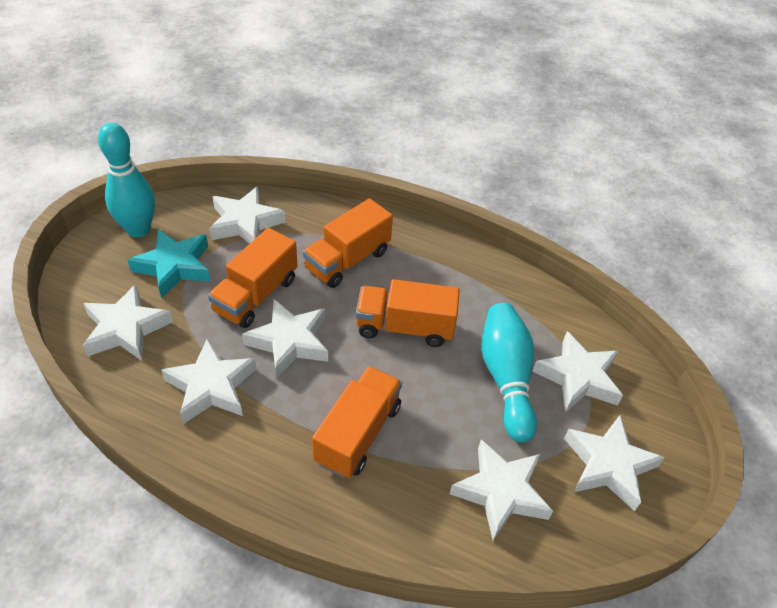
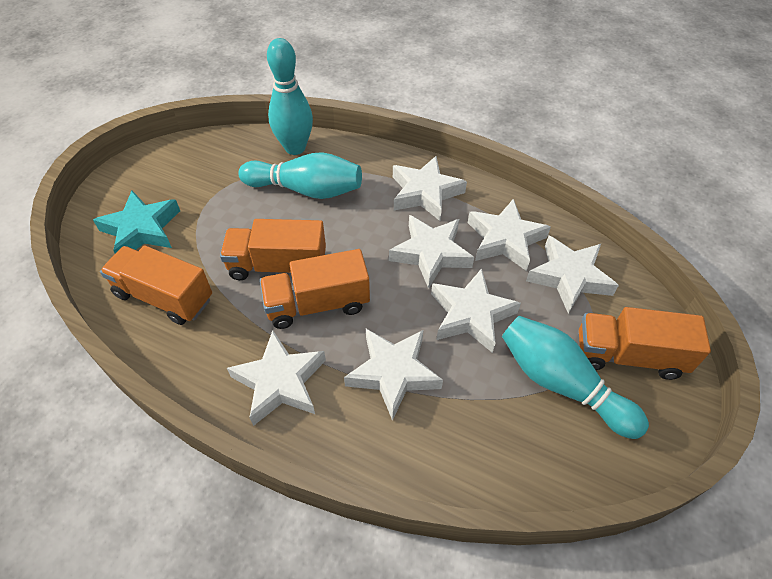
turquoise bowling pin: [98,123,155,237] [481,303,537,443] = 2 -> [238,152,362,199] [267,38,313,155] [502,316,649,439] = 3

